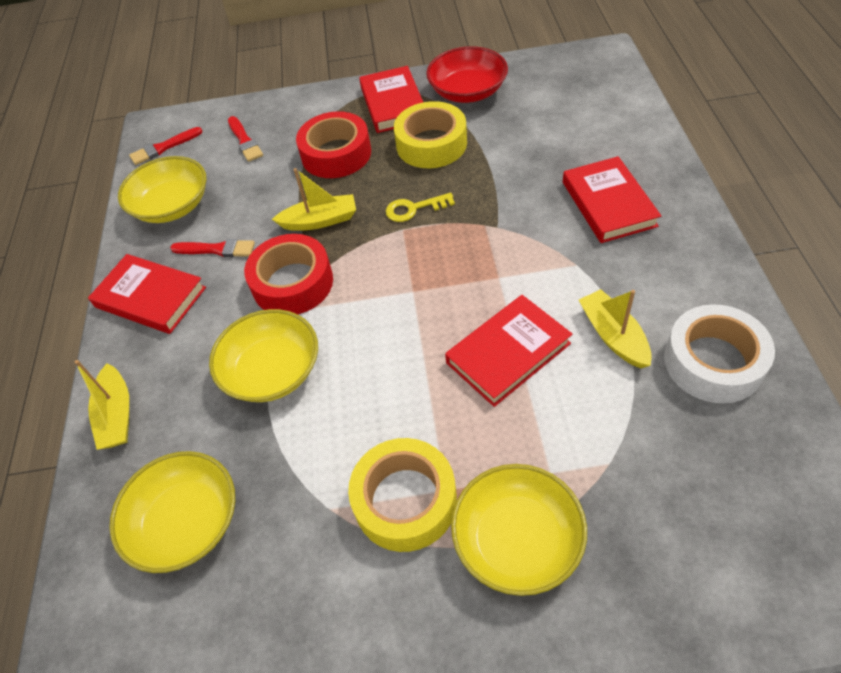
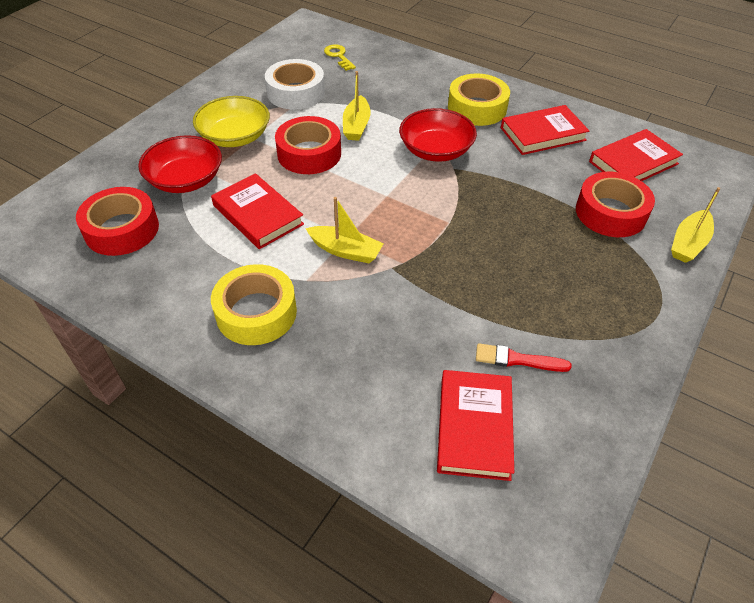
red bowl: [426,46,508,103] = 1 -> [138,135,222,193] [399,108,477,162] = 2
red brush: [129,127,203,165] [170,239,255,257] [228,116,263,162] = 3 -> [476,343,572,372] = 1
red tape: [244,234,333,314] [296,111,371,178] = 2 -> [76,187,159,256] [275,116,341,174] [576,172,655,237] = 3
yellow bowl: [109,451,235,573] [118,156,207,223] [209,309,318,402] [451,464,587,596] = 4 -> [193,96,270,147] = 1

